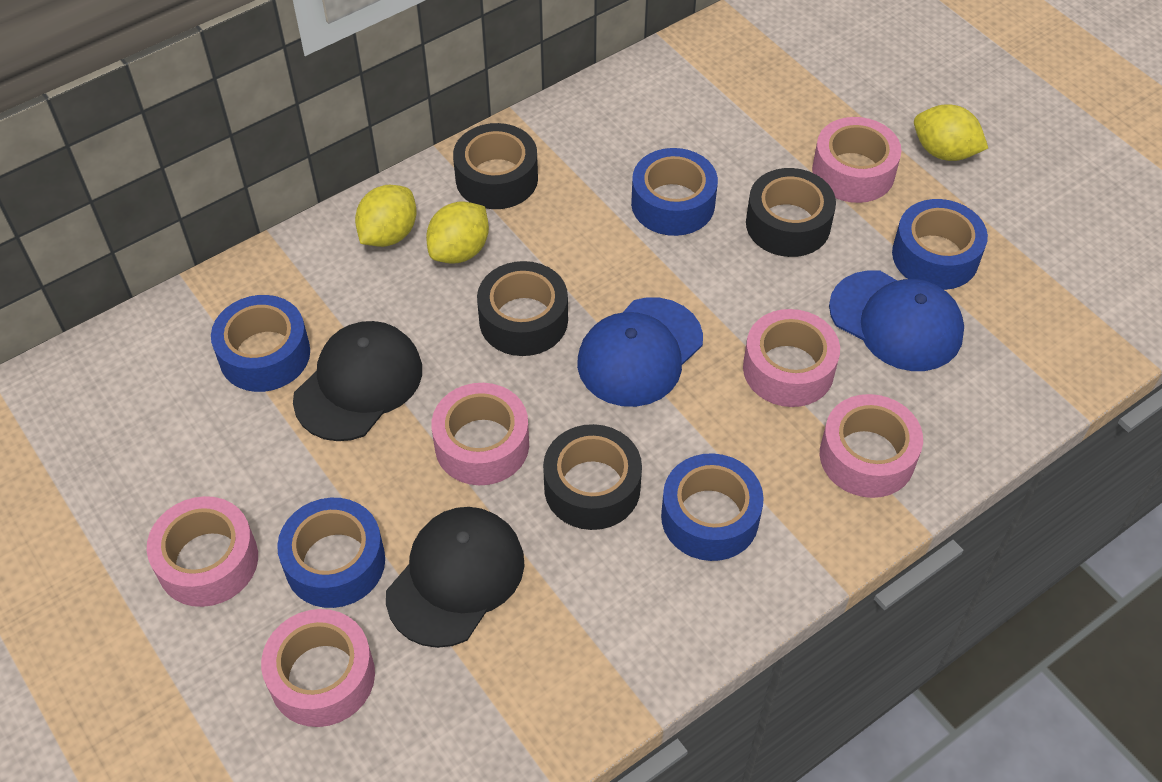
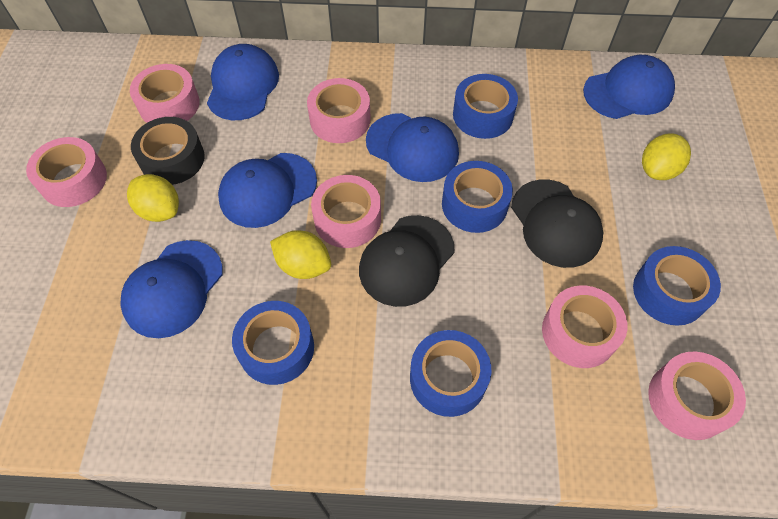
black tape: [453,123,538,209] [477,261,568,356] [543,424,642,530] [746,168,836,257] = 4 -> [131,117,205,185] = 1
blue cap: [577,297,703,407] [829,270,964,371] = 2 -> [120,240,223,338] [207,44,279,120] [218,153,317,228] [366,113,459,182] [583,55,675,119] = 5

